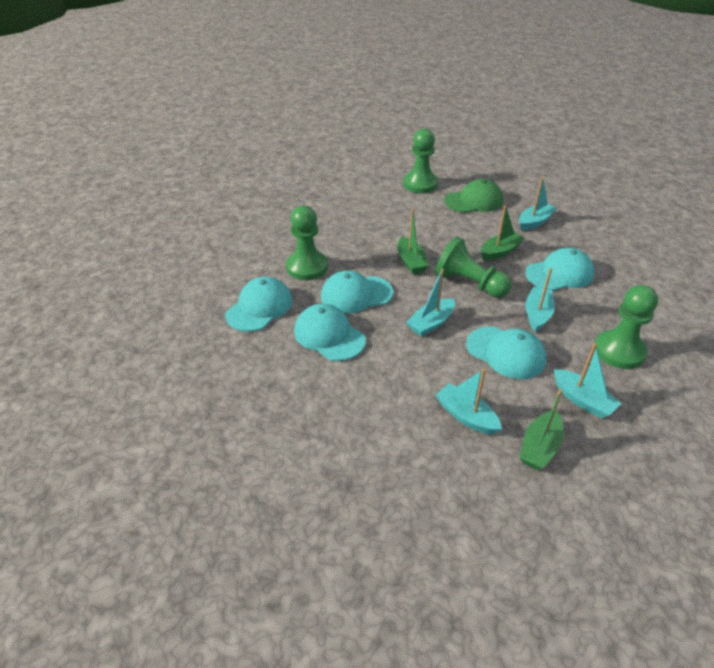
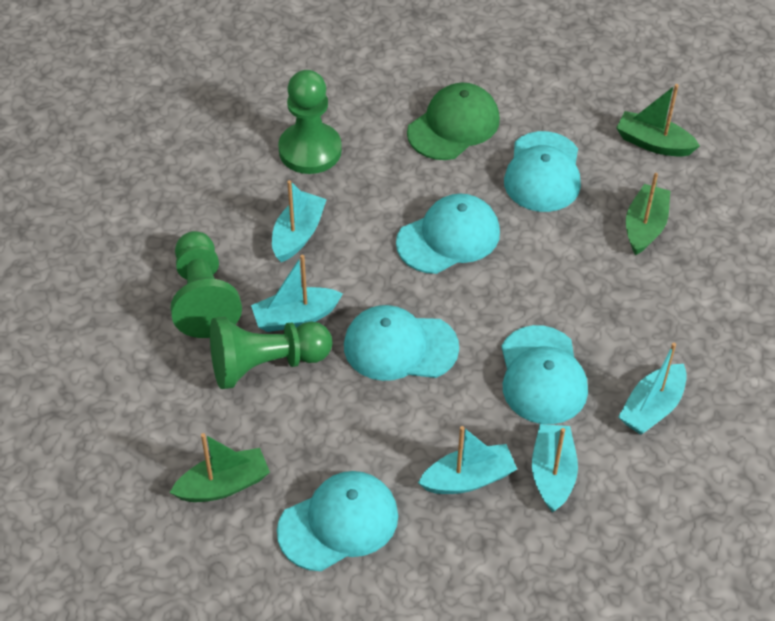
green pawn: [286,206,328,280] [403,129,438,193] [435,236,512,298] [595,285,658,369] = 4 -> [170,231,242,338] [210,317,332,389] [278,70,342,174] = 3

